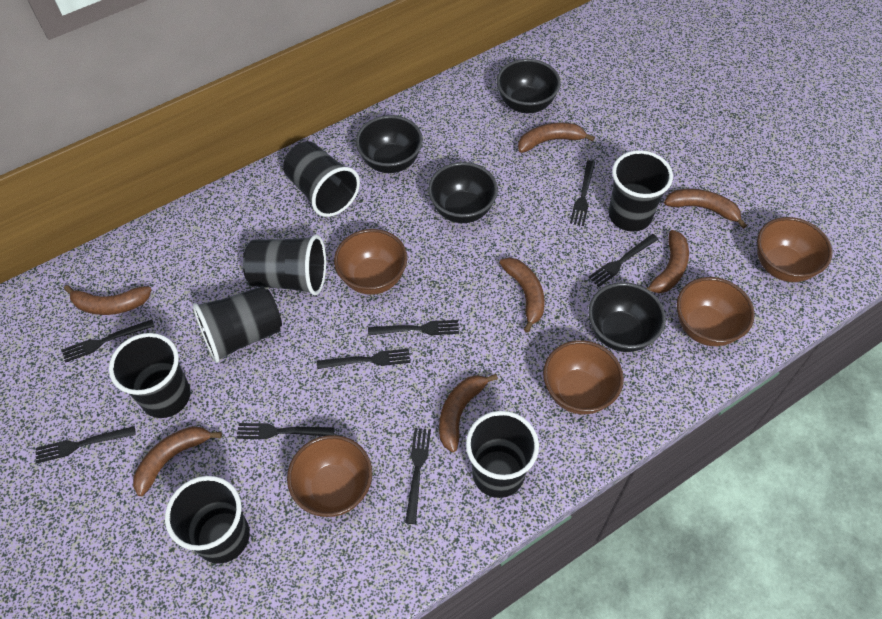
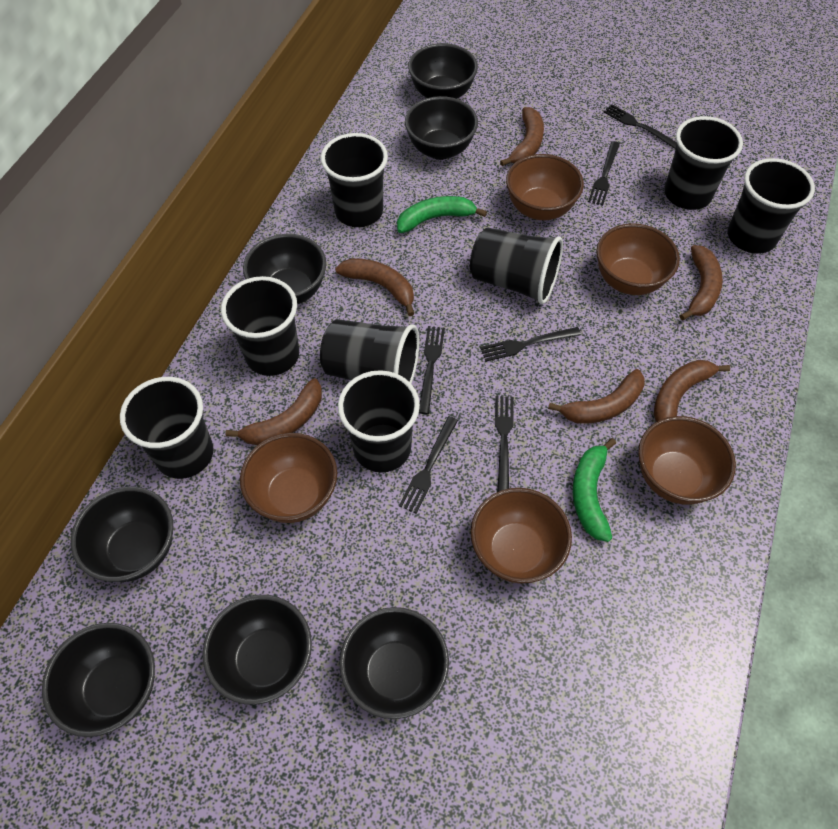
black bowl: [356,115,423,173] [428,162,498,223] [497,59,561,113] [588,282,666,352] = 4 -> [42,623,155,737] [71,487,173,582] [203,595,312,705] [243,234,326,304] [339,607,449,719] [405,96,478,160] [408,43,478,99] = 7
black cup: [109,333,191,418] [165,476,250,564] [193,286,282,363] [243,235,326,295] [283,141,360,217] [466,411,539,498] [609,150,673,232] = 7 -> [120,377,214,479] [221,276,299,376] [320,319,419,383] [321,133,388,227] [338,370,420,473] [470,228,563,304] [664,116,743,210] [727,158,815,254] = 8
black fork: [36,426,136,463] [62,319,154,363] [236,423,334,439] [317,349,410,369] [368,320,459,335] [405,428,431,524] [570,160,595,226] [588,234,659,287] = 8 -> [399,416,458,513] [419,326,445,414] [480,327,581,362] [495,396,514,492] [588,141,620,206] [604,104,677,149] = 6
brown banana: [64,285,152,315] [133,426,222,496] [439,374,498,452] [499,257,545,333] [518,122,595,153] [646,230,689,293] [664,189,747,229] = 7 -> [226,378,322,445] [335,258,414,316] [500,107,544,166] [548,369,645,424] [654,360,730,422] [680,245,723,321] = 6
green banana: none = 0 -> [397,196,487,233] [573,438,616,542] = 2

